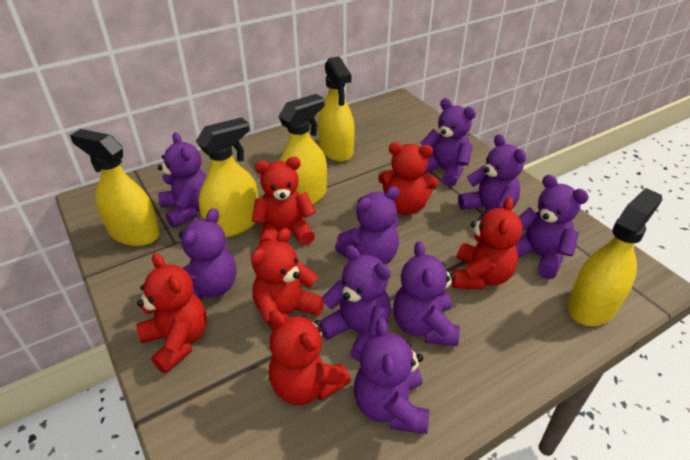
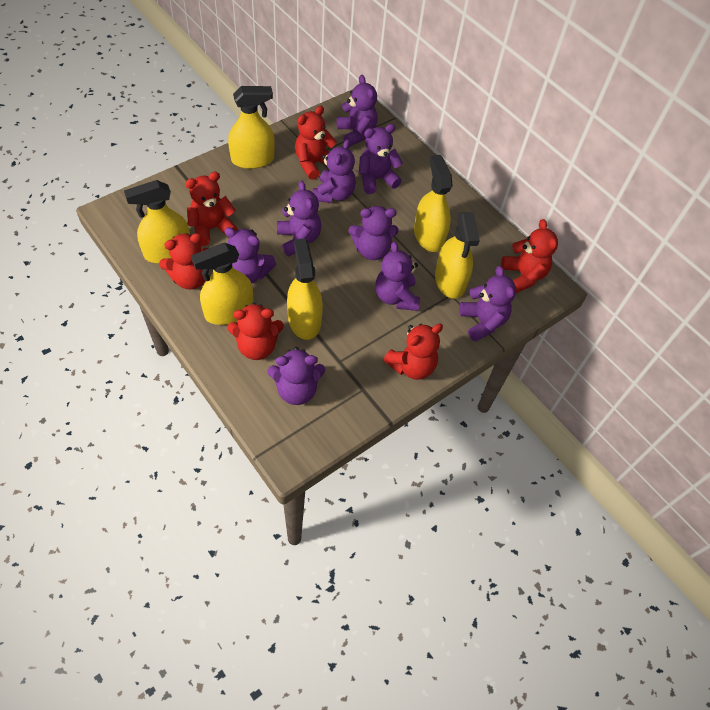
yellow spray bottle: [70,129,160,246] [196,117,259,238] [278,94,327,205] [318,56,355,162] [568,188,662,326] = 5 -> [124,180,190,264] [191,243,253,325] [228,86,275,169] [287,239,323,340] [414,155,452,252] [435,212,480,299] = 6

